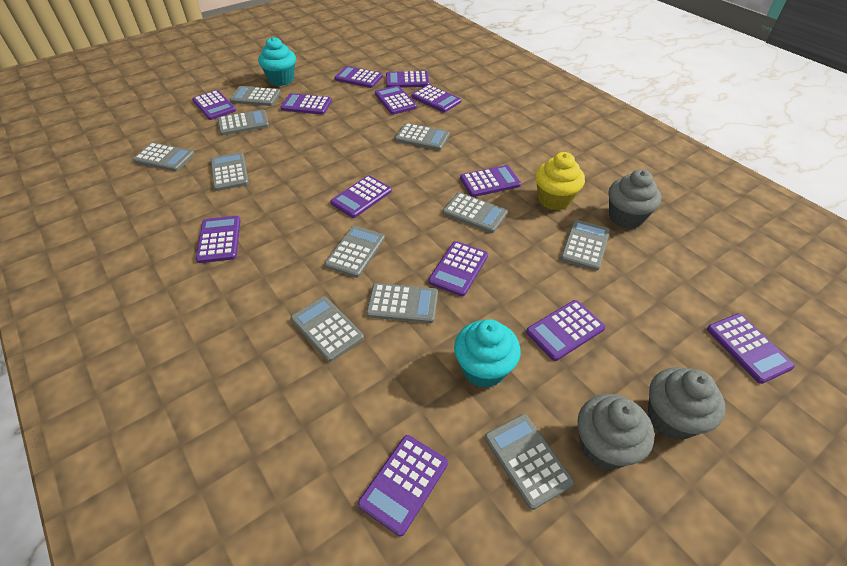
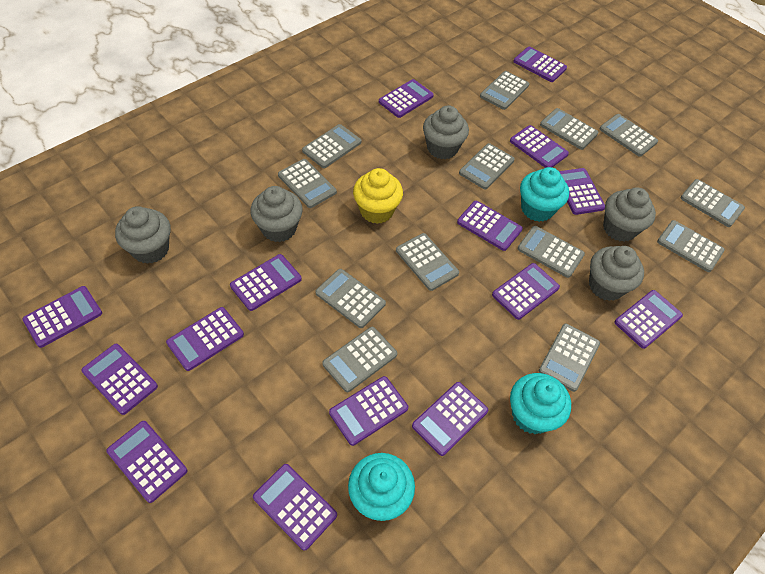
grey calculator: [133,142,195,171] [211,152,249,191] [218,109,269,135] [229,86,281,106] [290,296,364,362] [324,226,385,278] [366,283,438,323] [395,123,450,150] [443,192,508,233] [485,414,574,510] [560,220,610,271] = 11 -> [278,159,337,208] [302,124,361,168] [315,269,386,328] [322,327,397,392] [396,233,459,291] [459,143,515,189] [480,71,529,110] [517,226,585,278] [539,323,600,392] [540,108,598,150] [599,114,658,157] [657,220,725,272] [680,179,745,227] = 13
grey cupcake: [577,394,654,470] [608,169,661,229] [648,367,725,440] = 3 -> [115,206,171,264] [250,186,303,242] [423,105,469,159] [589,246,644,301] [603,187,656,242] = 5
purple calculator: [192,90,236,120] [196,216,241,263] [281,93,332,115] [330,175,392,218] [334,66,383,88] [358,435,448,536] [375,85,417,115] [386,71,429,88] [411,85,461,112] [428,241,488,296] [460,165,521,197] [526,300,606,361] [707,313,795,384] = 13 -> [22,286,102,348] [81,344,158,415] [106,421,187,503] [166,307,244,371] [230,254,302,311] [253,464,337,551] [329,376,408,446] [379,79,434,118] [412,382,488,456] [457,201,523,251] [492,263,560,320] [510,125,569,168] [513,47,567,82] [559,168,605,215] [614,290,683,349] = 15
turquoise cupcake: [258,37,296,86] [454,319,521,388] = 2 -> [348,453,415,521] [510,373,571,434] [520,167,569,222] = 3

